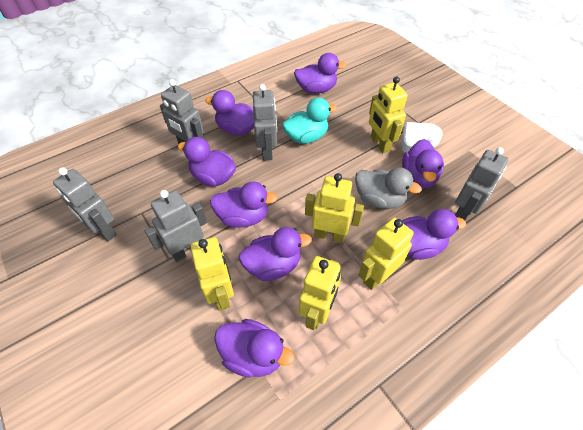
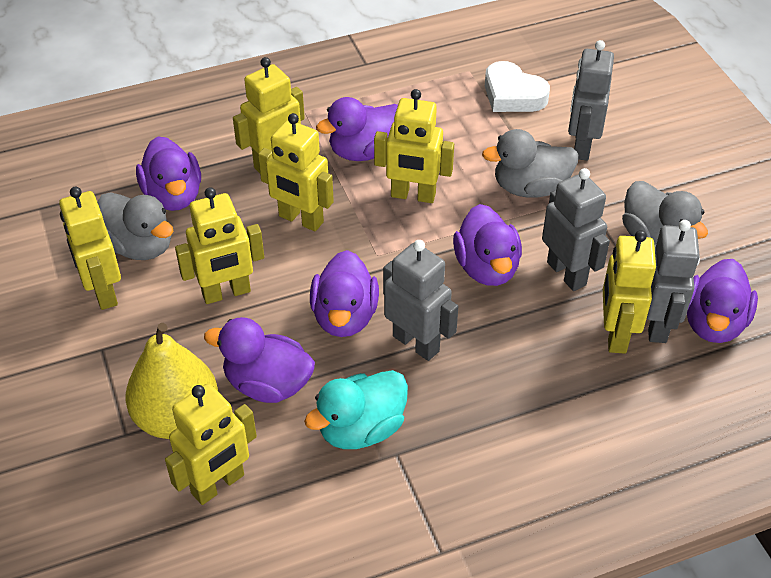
grey duck: [355,167,422,209] = 1 -> [97,192,174,260] [482,129,578,198] [622,181,708,245] = 3
grey robot: [53,167,117,241] [145,190,207,262] [160,79,204,144] [253,84,277,161] [455,147,508,221] = 5 -> [383,240,458,361] [542,168,610,291] [568,40,614,161] [647,220,700,343] = 4
purple duck: [178,137,236,186] [205,90,254,135] [210,182,278,228] [214,319,295,377] [239,227,312,281] [294,53,346,93] [402,139,444,188] [402,209,466,260] = 8 -> [136,136,201,211] [204,317,315,403] [310,250,379,337] [316,97,398,161] [453,204,522,286] [687,259,758,343] = 6
yellow pear: none = 0 -> [125,323,218,439] = 1
yellow robot: [190,237,234,311] [299,256,341,330] [305,173,364,243] [359,218,414,290] [369,77,408,153] = 5 -> [59,187,121,310] [165,383,257,505] [175,187,264,304] [233,57,305,173] [258,113,334,231] [374,89,454,203] [603,230,656,354] = 7

